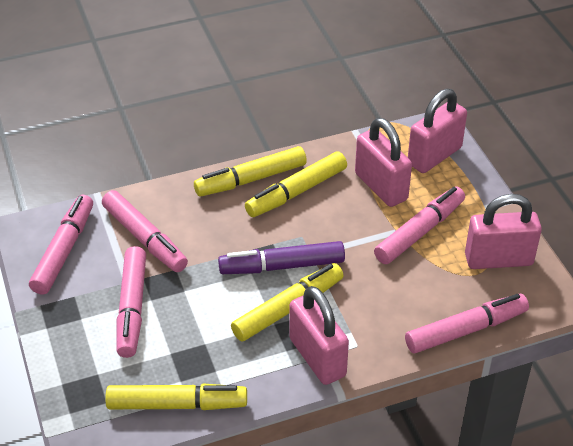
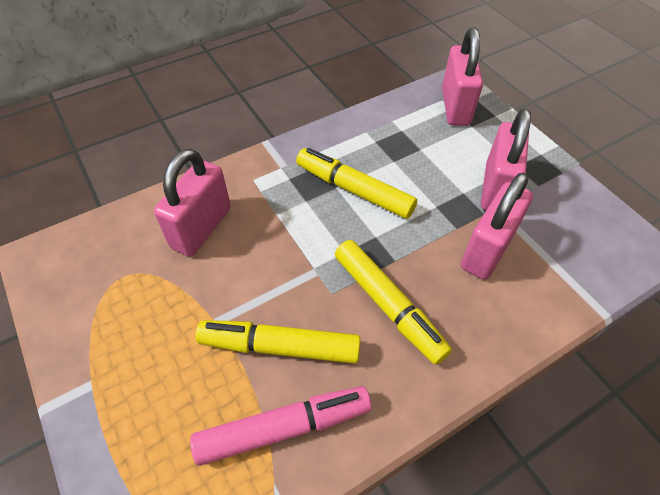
pink marker: [29,195,93,295] [102,190,188,272] [116,246,146,358] [374,187,465,264] [405,294,529,354] = 5 -> [190,386,372,466] = 1
purple marker: [218,241,345,274] = 1 -> none = 0
yellow marker: [105,383,247,410] [194,146,307,197] [231,263,344,342] [245,152,347,217] = 4 -> [196,320,361,364] [296,148,417,219] [335,240,452,365] = 3

